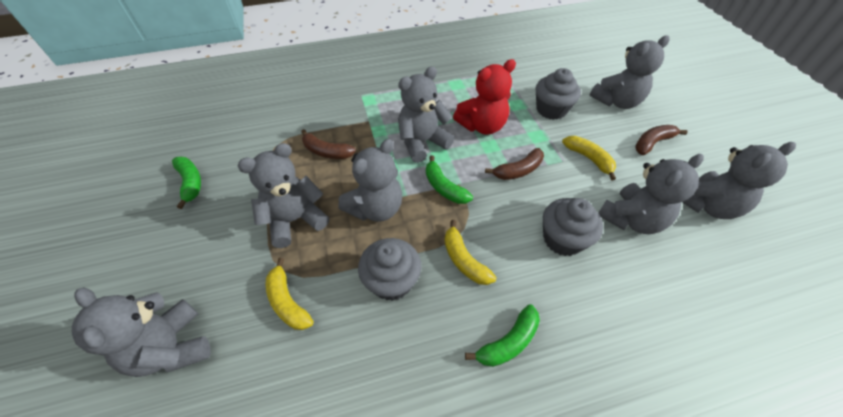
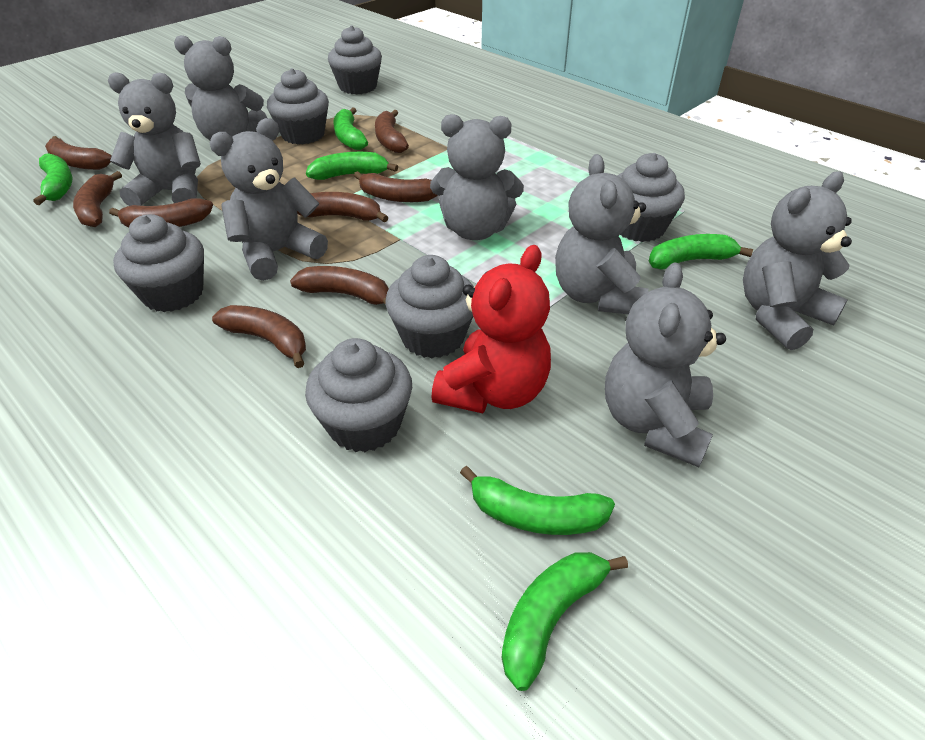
brown banana: [301,129,356,159] [485,148,544,180] [635,125,688,155] = 3 -> [45,136,112,170] [73,171,122,227] [109,198,213,227] [212,305,306,368] [290,266,389,305] [297,192,389,222] [354,171,438,202] [375,110,409,153] = 8
green banana: [172,157,201,209] [426,155,473,204] [465,304,540,367] = 3 -> [33,153,72,205] [306,152,398,180] [333,107,368,150] [460,466,615,535] [501,552,628,691] [649,234,753,270] = 6
grey cupcake: [358,238,421,301] [536,68,581,120] [543,198,603,256] = 3 -> [113,214,204,312] [267,68,329,145] [305,338,412,452] [328,25,382,95] [385,255,474,358] [617,153,685,242] = 6
yellow banana: [266,258,313,330] [445,220,497,285] [562,136,616,180] = 3 -> none = 0

